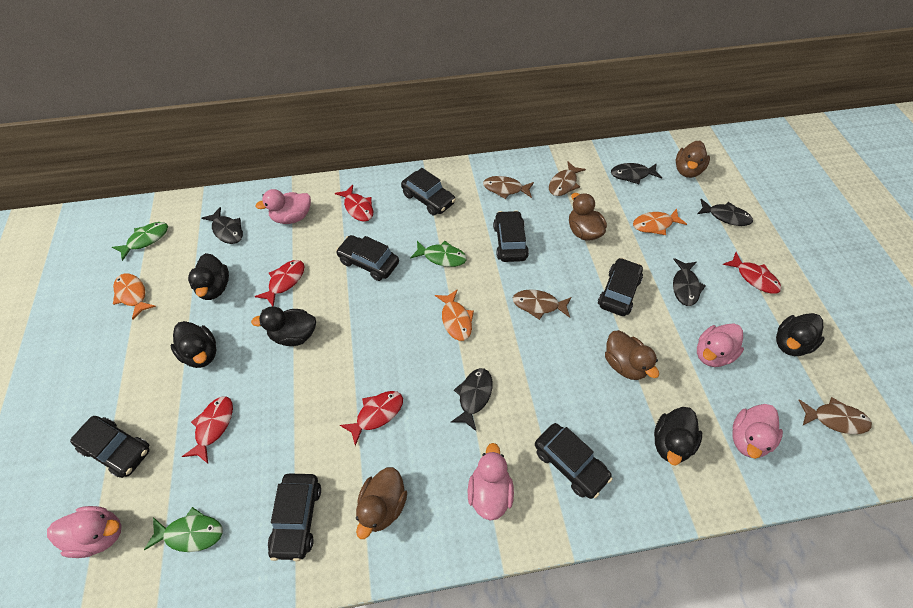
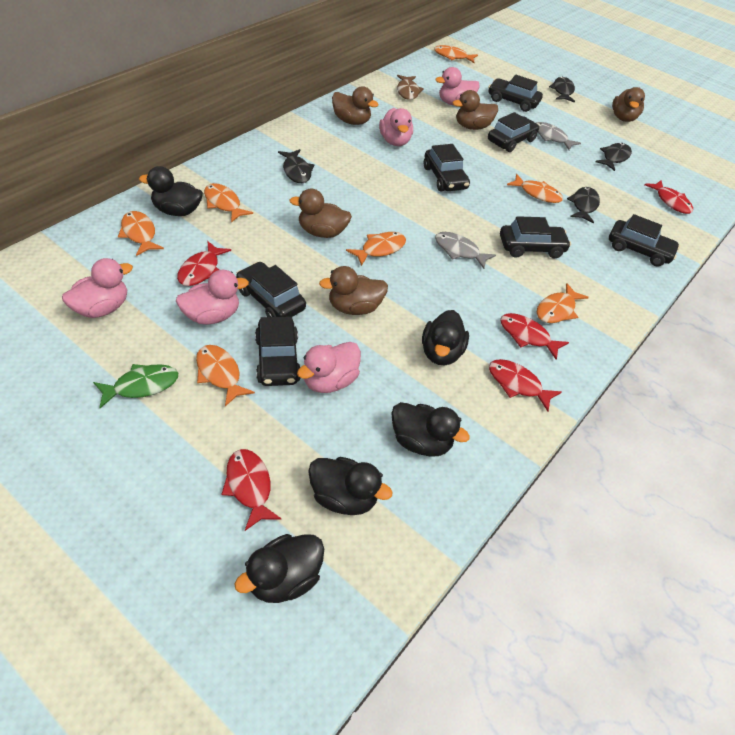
black fish: [201,207,243,244] [450,368,493,432] [611,163,662,184] [673,258,706,306] [697,199,753,226] = 5 -> [278,149,314,183] [549,77,575,103] [567,187,600,224] [595,143,632,171] = 4
brown duck: [356,467,407,539] [569,193,607,241] [605,330,659,380] [676,141,710,178] = 4 -> [289,189,352,238] [319,266,388,315] [332,86,379,125] [452,90,498,130] [612,87,645,122] = 5
brown fish: [483,176,534,199] [513,290,572,320] [549,162,586,196] [799,397,872,434] = 4 -> [397,75,424,100] = 1
green fish: [112,222,168,261] [144,507,223,552] [410,241,467,267] = 3 -> [93,364,178,408] = 1
grey fish: none = 0 -> [435,232,496,269] [536,122,581,150] = 2
orange fish: [113,274,156,320] [435,289,474,341] [633,209,687,235] = 3 -> [118,211,164,256] [196,345,255,407] [204,183,253,223] [346,232,406,266] [434,45,478,63] [507,174,563,203] [537,283,589,323] = 7

